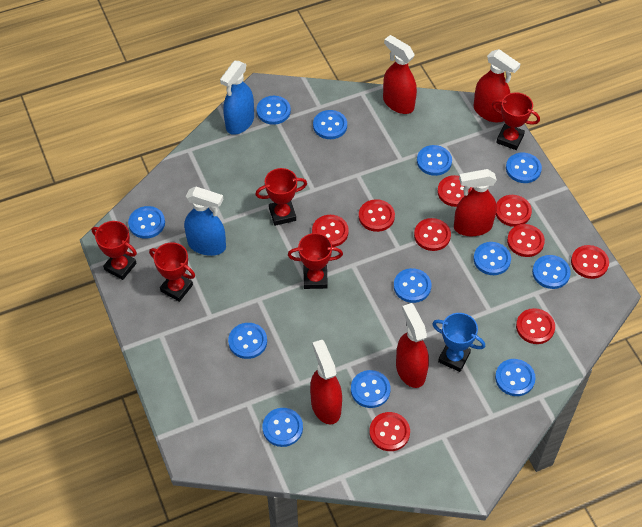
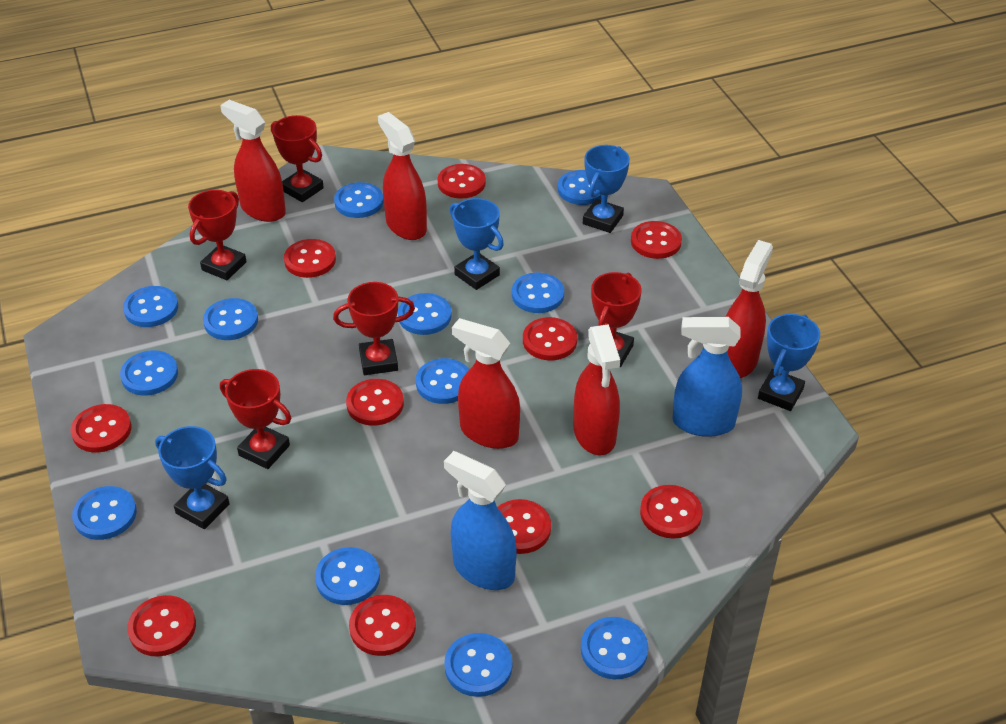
blue trophy: [432,313,485,372] = 1 -> [155,426,230,529] [450,198,504,290] [583,145,630,233] [758,314,820,411] = 4
red button: [312,215,349,247] [359,199,395,232] [369,412,410,451] [414,218,451,251] [437,175,473,207] [496,195,532,227] [507,224,545,257] [516,308,555,344] [571,245,609,279] = 9 -> [71,404,131,453] [127,595,196,657] [284,239,336,278] [346,379,404,426] [349,595,416,656] [438,164,486,199] [498,499,551,554] [523,317,577,360] [631,221,682,259] [640,485,703,539] = 10

